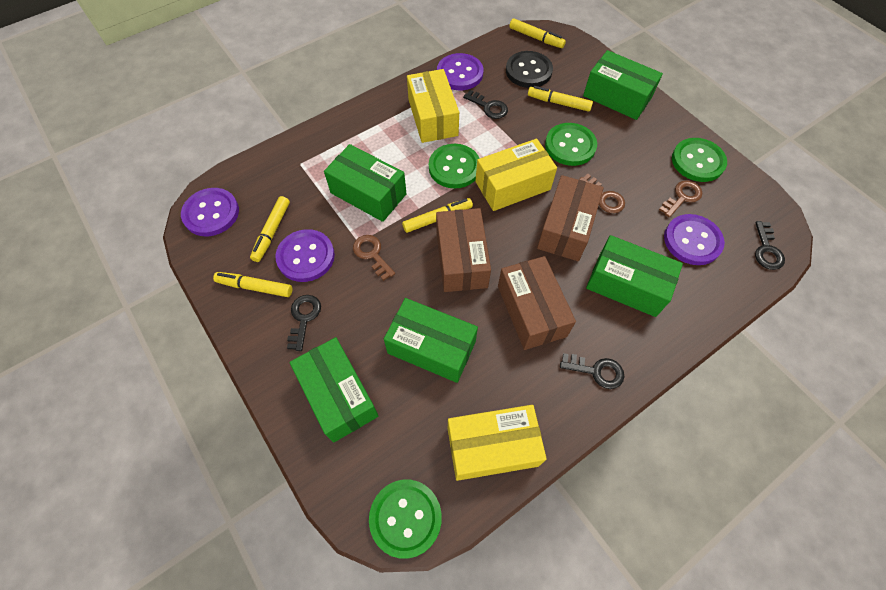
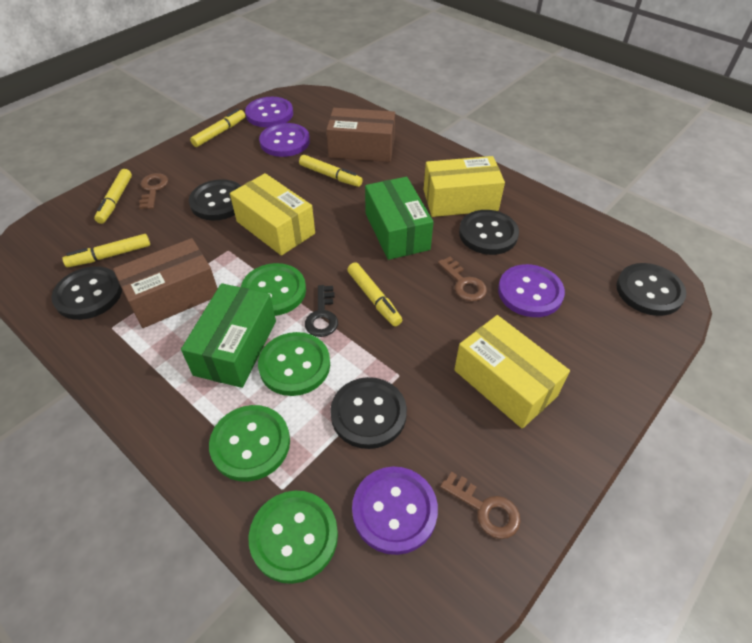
black button: [506,51,553,88] = 1 -> [51,266,122,320] [189,179,241,221] [330,377,407,449] [459,210,519,255] [616,263,686,316] = 5
black key: [287,295,321,351] [463,90,508,119] [560,353,625,389] [755,221,785,270] = 4 -> [305,285,338,337] = 1
brown box: [436,208,491,292] [498,256,576,350] [537,175,604,261] = 3 -> [113,238,218,328] [326,108,395,162] = 2
green box: [290,337,378,443] [324,144,407,222] [384,298,478,383] [583,50,663,120] [586,235,683,317] = 5 -> [181,283,276,388] [365,177,433,260] = 2

